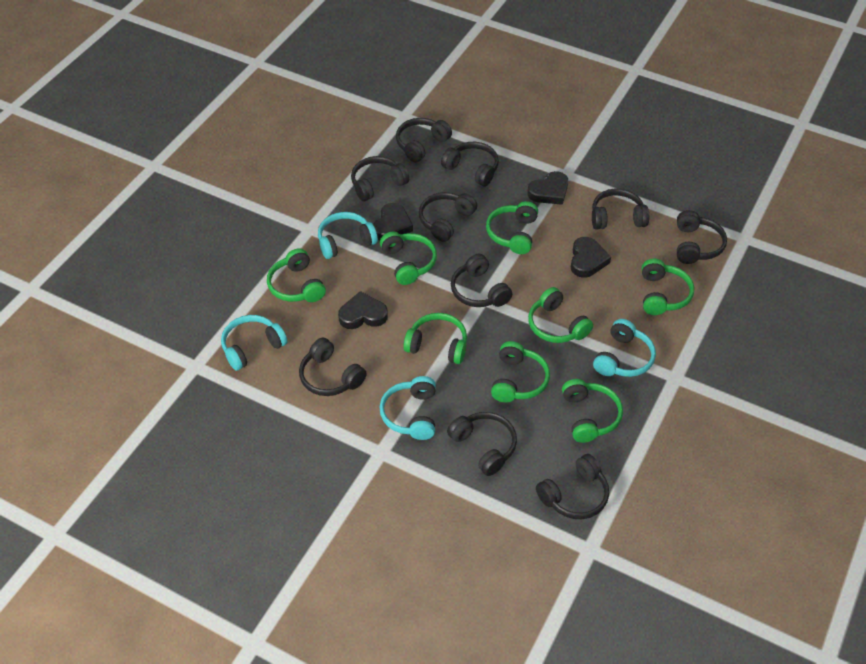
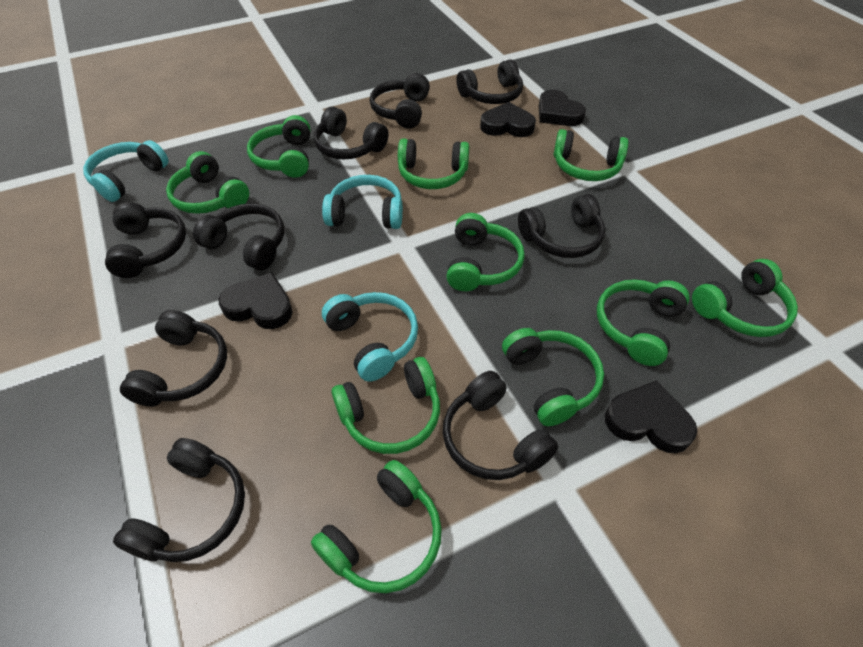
black headphones: [299,337,367,396] [351,156,409,201] [396,118,452,162] [419,192,477,242] [441,142,499,186] [447,412,517,476] [451,254,512,307] [536,454,609,519] [592,189,649,230] [677,210,727,264] = 10 -> [105,202,186,278] [113,438,245,562] [120,310,227,407] [193,203,284,270] [314,107,389,159] [370,73,430,129] [443,371,559,480] [456,59,523,104] [518,194,605,258] = 9
green headphones: [267,248,326,302] [380,231,437,285] [403,313,467,364] [486,201,538,254] [491,341,550,403] [528,287,593,343] [562,379,623,443] [642,259,694,315] = 8 -> [166,151,249,214] [247,115,310,178] [311,460,442,593] [331,357,440,454] [398,138,469,189] [446,213,525,291] [502,328,604,426] [554,129,629,181] [597,280,690,366] [692,259,798,337] = 10
turquoise headphones: [221,315,287,371] [318,212,378,259] [379,376,436,440] [593,319,656,377] = 4 -> [83,140,169,202] [322,175,403,229] [322,292,418,382] = 3

